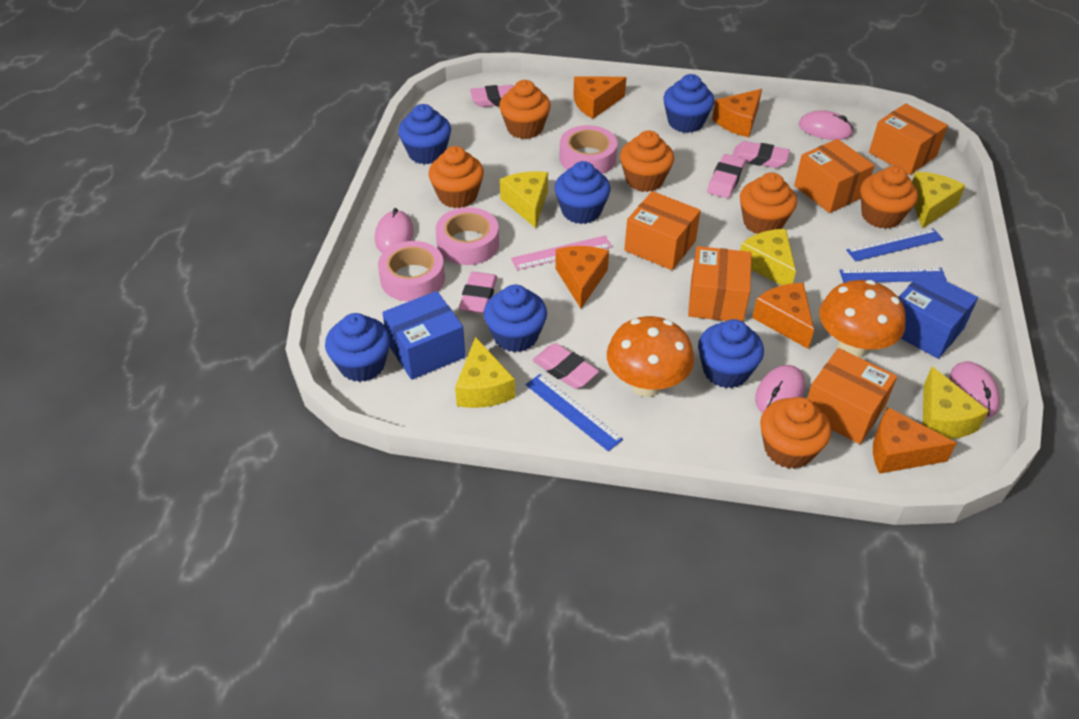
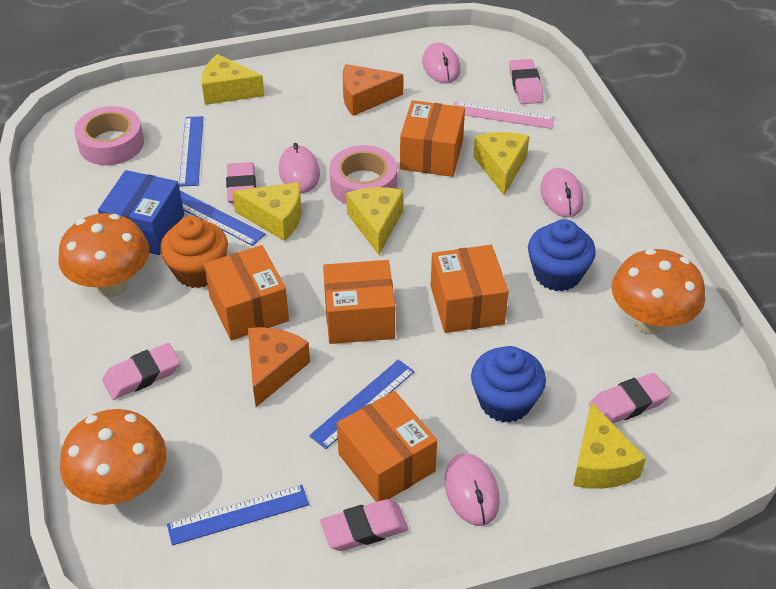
blue box: [382,291,465,380] [898,270,978,359] = 2 -> [98,170,184,255] = 1
blue cupcake: [325,313,391,382] [398,104,451,164] [484,284,547,352] [554,161,611,224] [663,74,715,133] [698,319,764,388] = 6 -> [471,346,546,423] [528,219,596,291] = 2
blue ruler: [526,374,623,451] [839,267,947,283] [846,228,943,262] = 3 -> [167,485,309,545] [179,116,204,187] [180,191,265,246] [309,360,415,449] = 4
orange cheese: [555,246,609,308] [573,76,626,119] [712,89,762,137] [752,283,814,349] [873,407,956,474] = 5 -> [248,327,310,407] [343,64,403,116] = 2
orange cupcake: [428,146,484,208] [499,80,551,139] [620,130,674,192] [740,172,797,234] [760,397,831,469] [860,166,918,229] = 6 -> [160,216,228,288] = 1
orange mushroom: [607,316,694,397] [819,280,906,358] = 2 -> [58,213,149,297] [60,409,166,505] [612,249,705,335] = 3
pink tape: [378,241,445,302] [436,207,499,265] [559,125,618,174] = 3 -> [74,106,144,165] [329,145,397,205] = 2

